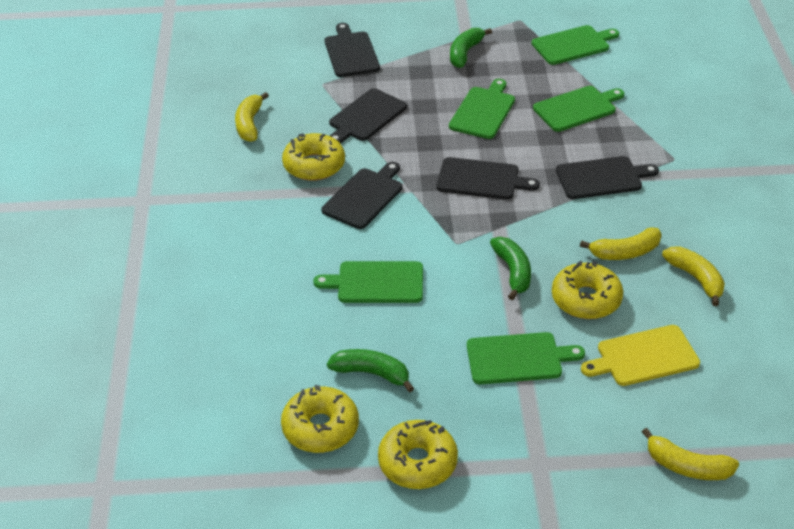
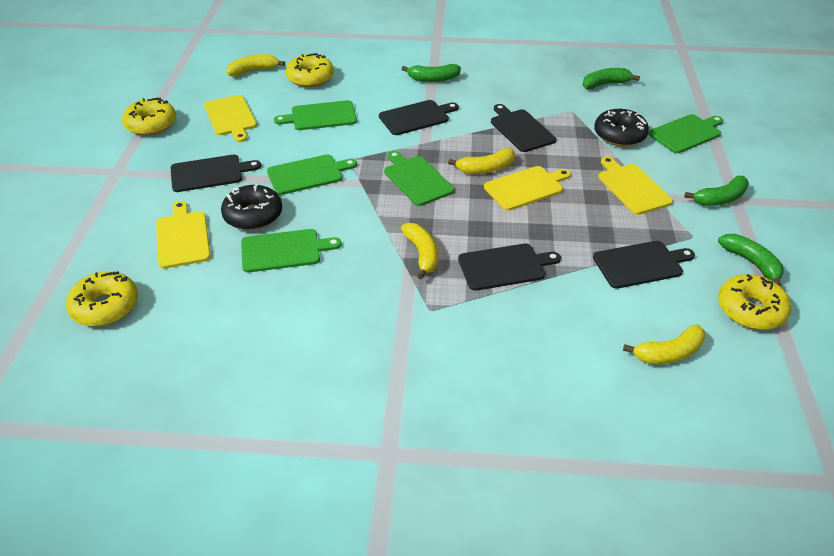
black donut: none = 0 -> [221,184,282,230] [594,109,649,147] = 2
green banana: [327,349,414,392] [450,28,492,68] [490,237,531,300] = 3 -> [402,64,461,82] [583,68,640,89] [685,176,749,206] [718,234,784,287] = 4
yellow cutting board: [581,325,700,386] = 1 -> [156,201,211,269] [204,95,257,142] [484,166,571,211] [598,156,673,215] = 4

